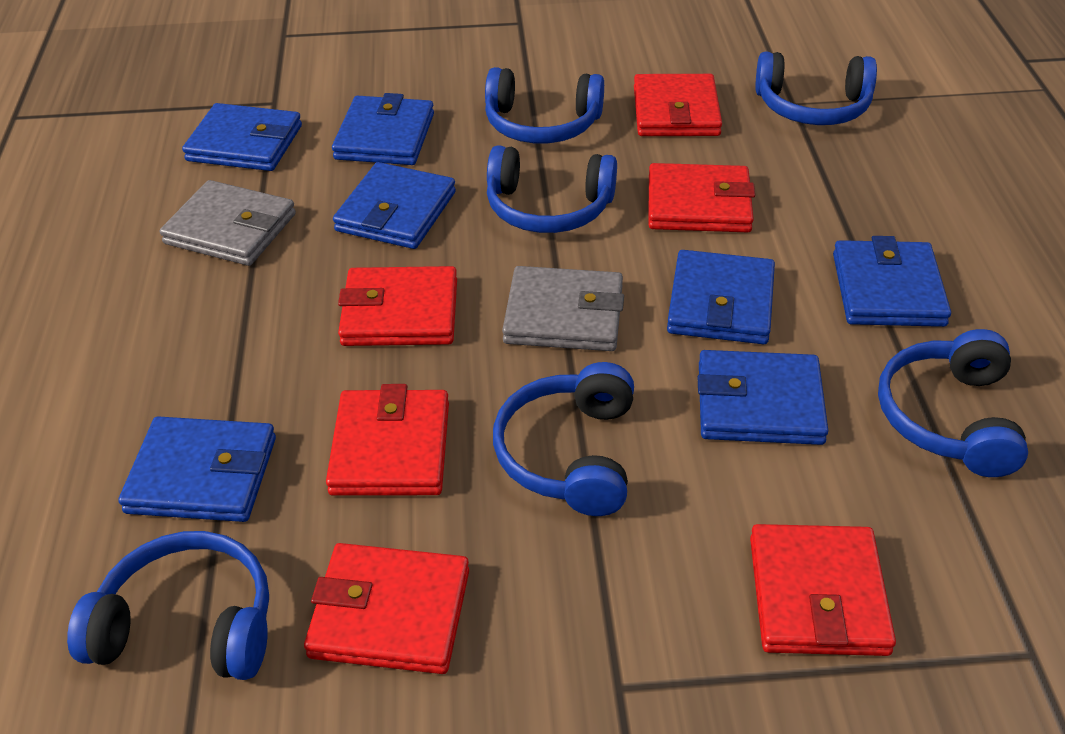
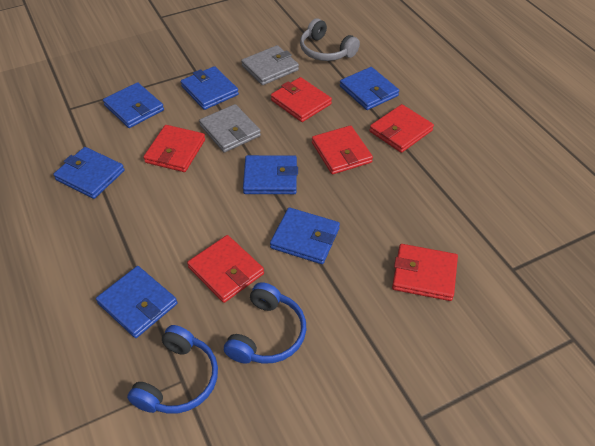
blue headphones: [67,531,269,680] [485,67,604,143] [487,145,617,233] [493,362,634,516] [755,52,877,125] [878,329,1028,477] = 6 -> [127,325,218,414] [224,282,306,364] = 2
grey headphones: none = 0 -> [300,18,360,61] = 1

